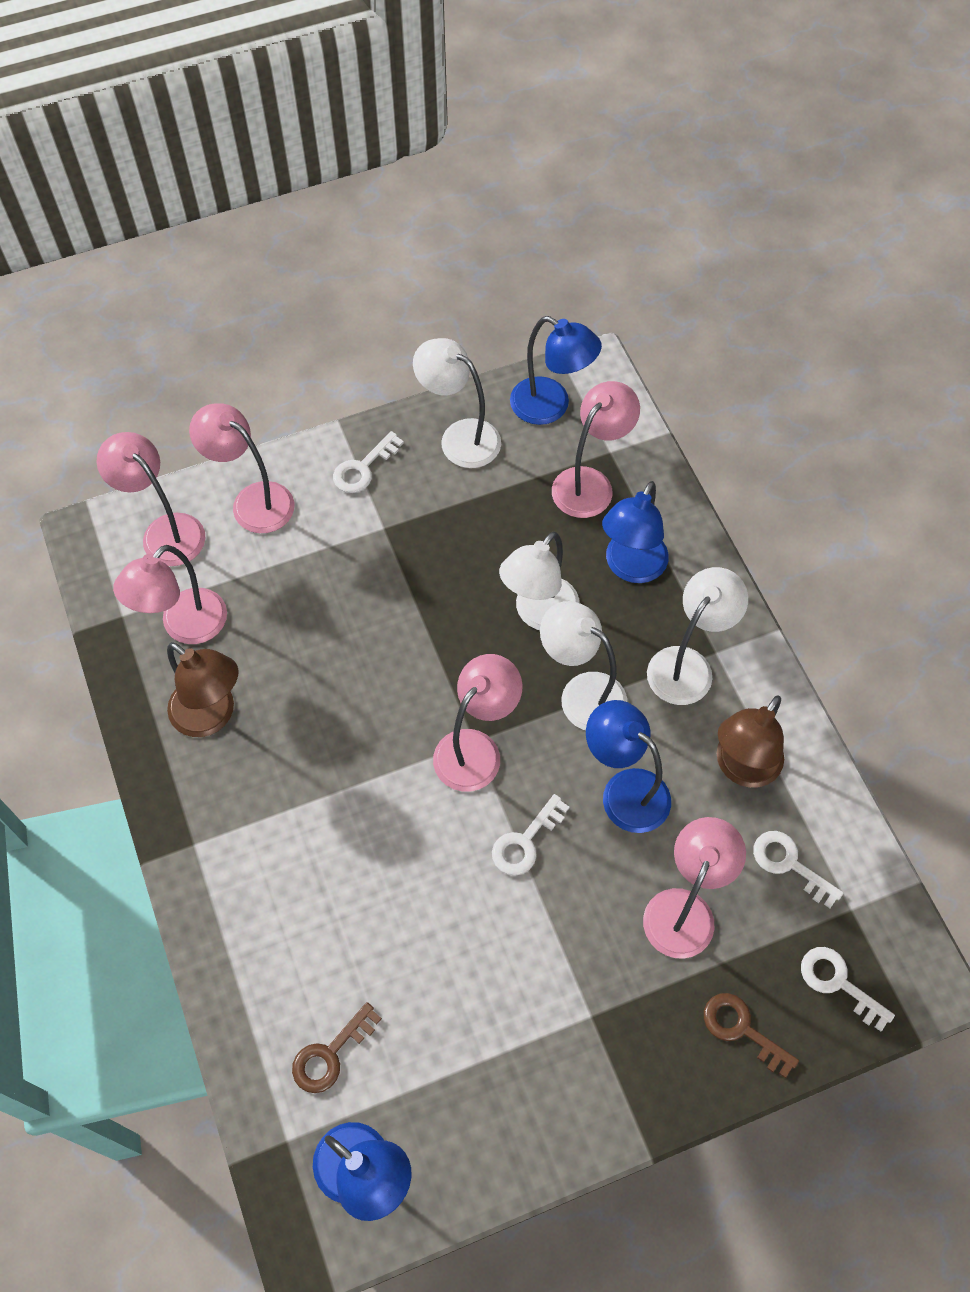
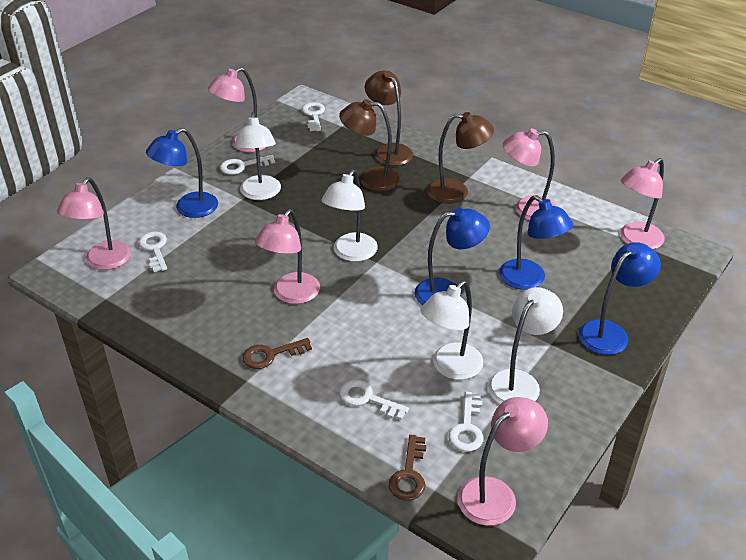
brown lamp: [167,642,239,737] [717,695,784,788] = 2 -> [339,99,401,191] [365,71,413,166] [427,112,494,204] = 3
white key: [333,431,404,493] [492,794,570,876] [753,831,844,908] [801,947,895,1031] = 4 -> [138,231,167,272] [220,155,275,175] [302,102,325,131] [339,380,409,420] [448,392,484,452] = 5

